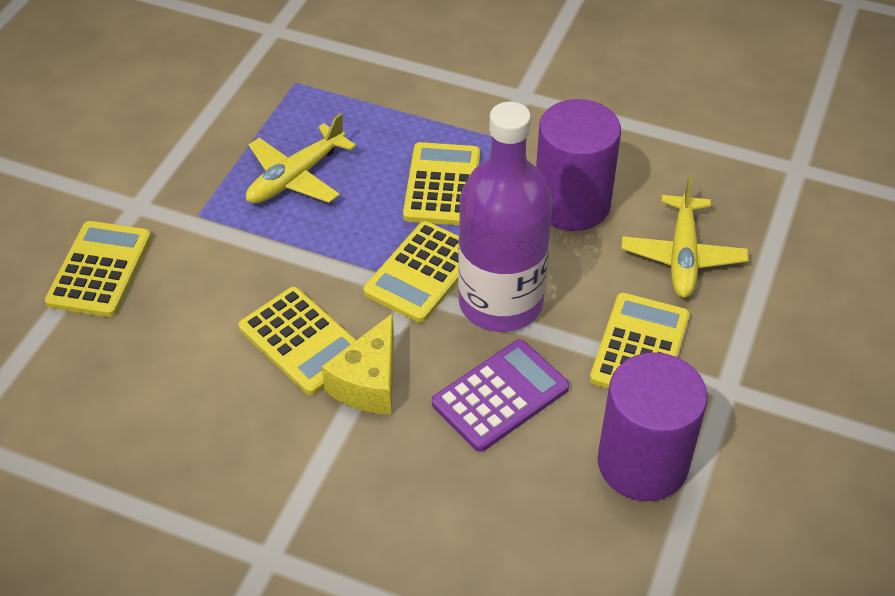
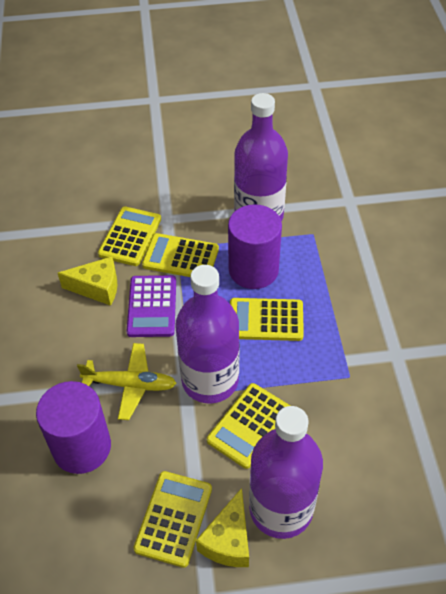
purple bottle: [458,102,552,332] = 1 -> [175,265,239,403] [234,93,288,222] [249,406,323,539] = 3
yellow cheese: [322,313,394,414] = 1 -> [58,257,117,306] [196,488,249,567] = 2
yellow plane: [246,113,356,203] [621,176,748,298] = 2 -> [77,343,177,420] = 1

